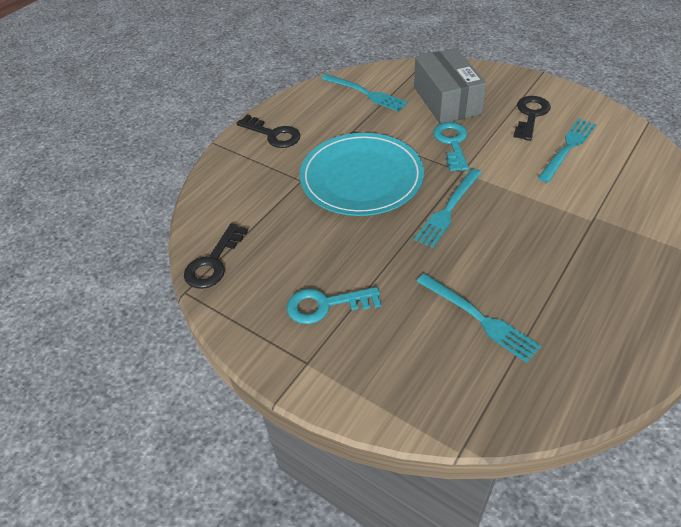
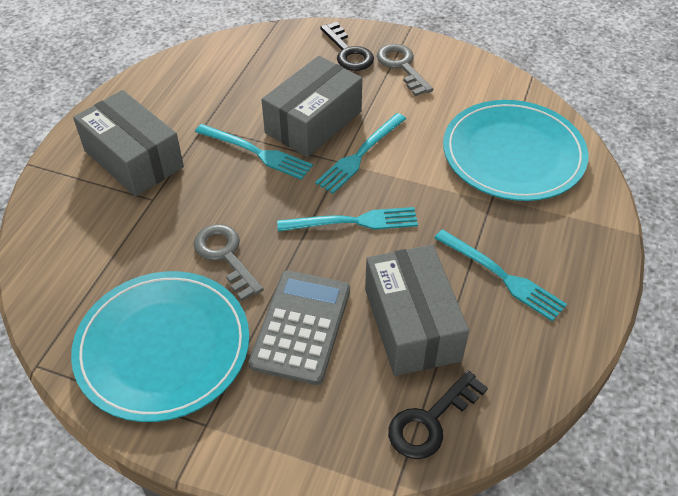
black key: [184,223,248,289] [236,115,300,148] [513,96,551,141] = 3 -> [320,22,374,71] [388,370,488,459] = 2
grey box: [414,48,487,124] = 1 -> [73,90,184,196] [262,56,362,157] [365,244,469,376] = 3
grey calculator: none = 0 -> [249,270,350,385] = 1
grey key: none = 0 -> [193,224,264,301] [377,44,433,96] = 2
turquoise key: [287,287,381,324] [433,122,469,171] = 2 -> none = 0
turquoise plate: [300,133,424,216] = 1 -> [71,271,249,422] [443,100,588,201] = 2

